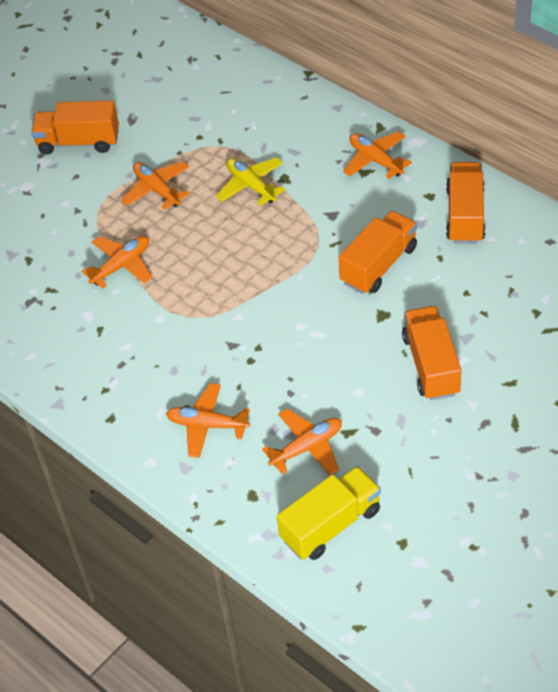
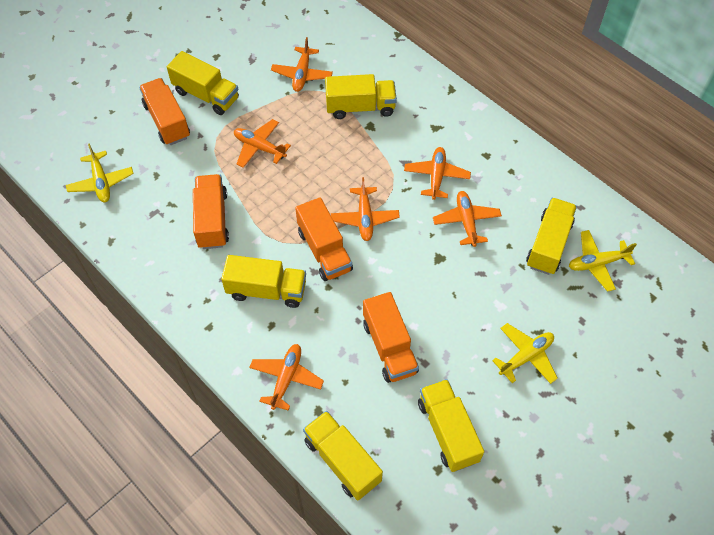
orange plane: [81,236,152,288] [121,161,190,210] [166,383,250,458] [262,408,342,476] [343,131,412,179] = 5 -> [234,119,291,168] [249,344,324,411] [271,37,333,92] [331,177,400,241] [404,147,471,200] [433,191,502,247] = 6
yellow plane: [216,157,285,206] = 1 -> [66,144,134,202] [492,323,558,384] [569,230,637,292] = 3
yellow truck: [277,466,381,560] = 1 -> [167,51,239,115] [221,255,306,308] [303,411,383,501] [325,74,397,119] [418,379,484,472] [526,198,577,275] = 6

